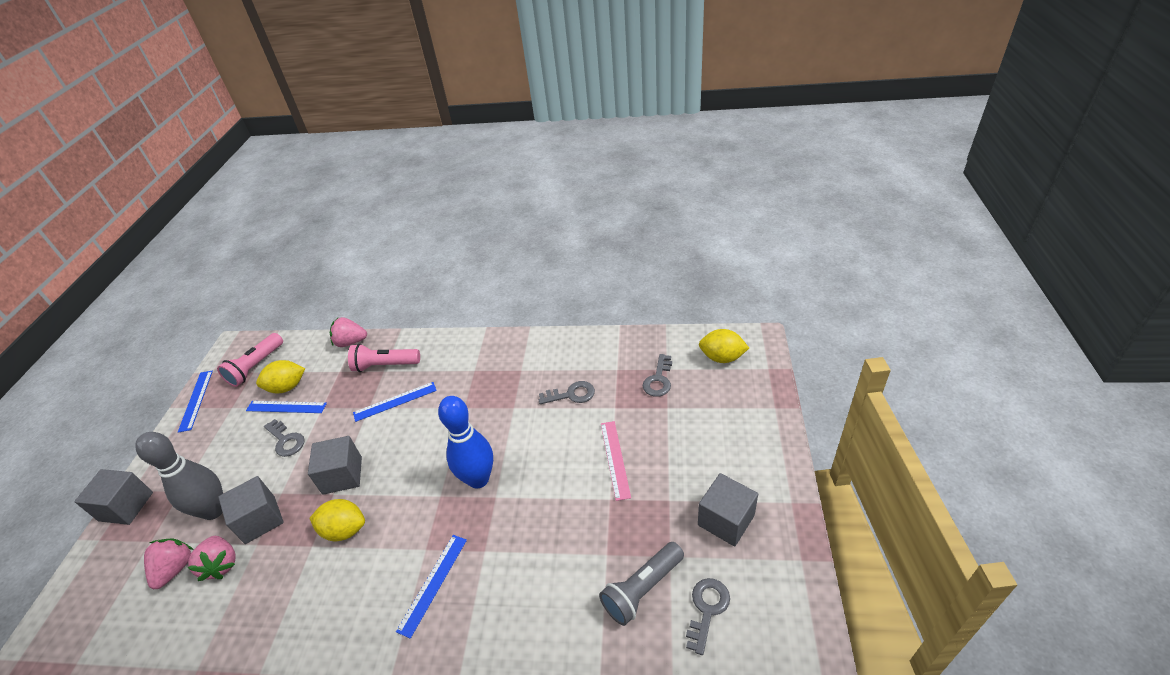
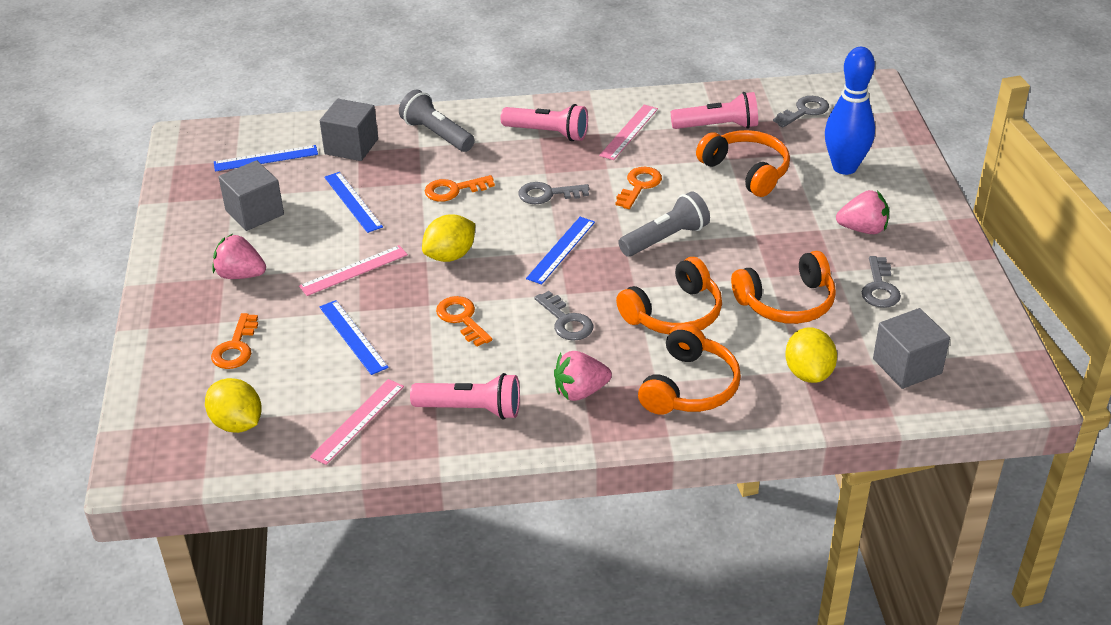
grey bowling pin: [135,432,223,520] = 1 -> none = 0
grey cube: [74,469,153,525] [218,476,284,544] [308,436,362,495] [698,473,758,547] = 4 -> [219,160,284,231] [320,99,378,161] [873,308,950,389] = 3
grey flashlight: [599,542,684,626] = 1 -> [399,89,475,152] [618,191,710,257] = 2
orange headphones: none = 0 -> [616,257,722,334] [638,323,741,415] [696,130,790,197] [731,251,836,324] = 4
orange key: none = 0 -> [211,313,258,369] [425,175,495,202] [436,296,492,347] [616,167,662,209] = 4
pink flashlight: [217,333,283,387] [348,344,420,372] = 2 -> [410,373,520,419] [501,104,588,141] [671,92,758,129] = 3
pink ruler: [601,421,631,501] = 1 -> [299,245,408,296] [310,379,404,465] [599,105,658,160] = 3

